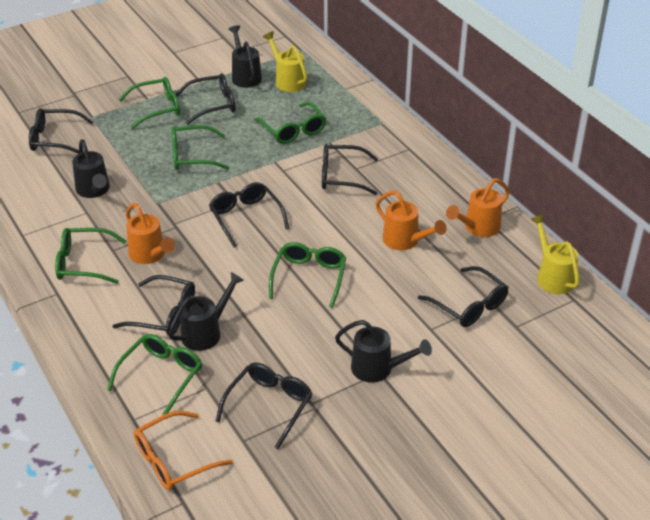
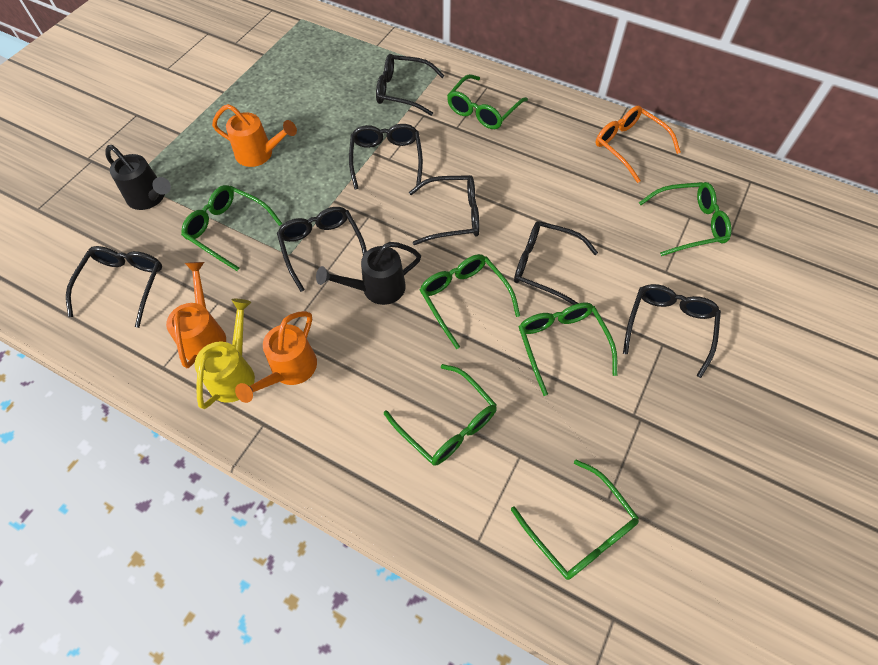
black watering can: [72,139,110,198] [168,272,244,351] [229,25,262,88] [335,320,432,383] = 4 -> [105,145,171,210] [316,242,421,305] = 2
green glasses: [55,228,126,284] [107,334,202,415] [119,77,180,129] [171,125,230,170] [254,102,326,144] [269,242,346,308] = 6 -> [181,185,283,271] [384,364,497,466] [420,254,520,349] [447,74,528,129] [511,460,639,580] [518,303,617,396] [639,182,732,256] = 7
yellow watering can: [263,31,307,92] [531,214,580,294] = 2 -> [195,299,255,409] = 1

